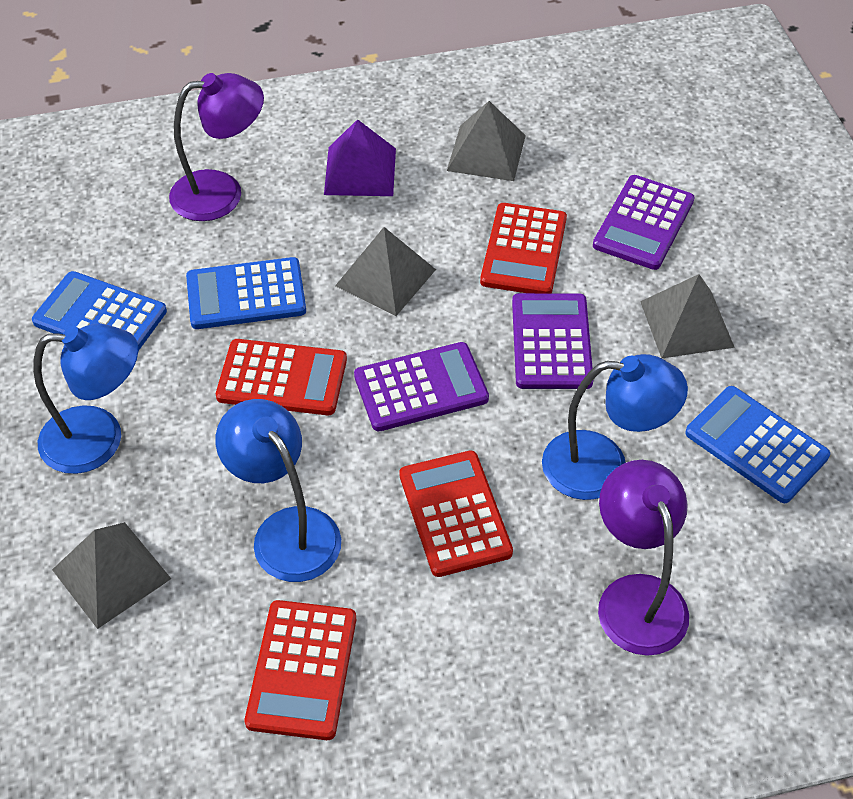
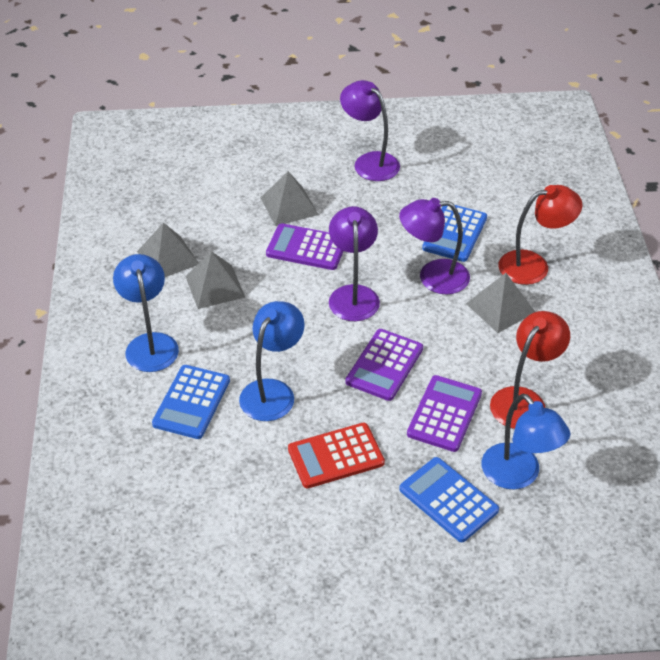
purple lamp: [169,73,264,221] [598,460,689,656] = 2 -> [329,206,380,321] [340,80,400,181] [399,198,470,294] = 3
purple pyramid: [324,119,396,196] = 1 -> none = 0
red calculator: [216,339,347,415] [245,600,356,740] [399,451,513,577] [480,203,567,293] = 4 -> [288,423,385,489] = 1
red lamp: none = 0 -> [490,311,570,429] [498,185,583,285] = 2

